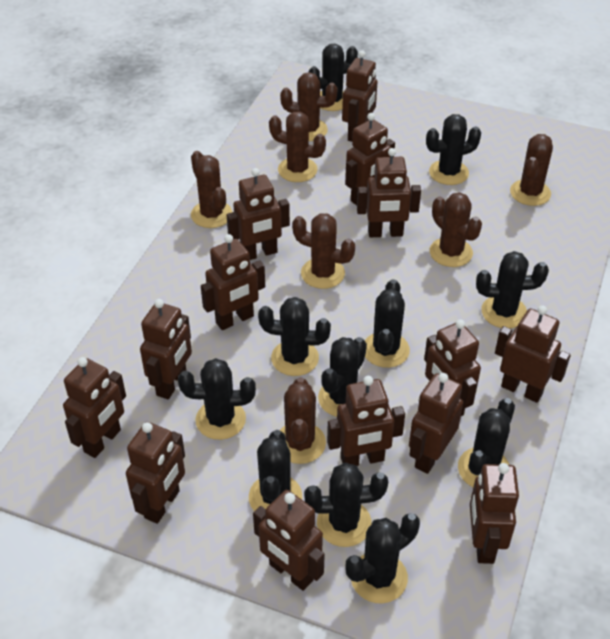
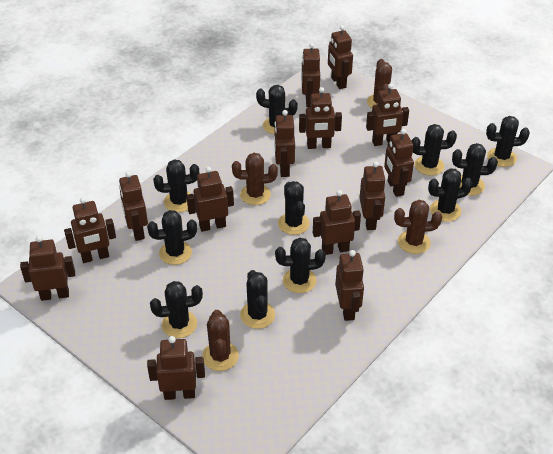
brown cactus: [191,151,232,228] [269,112,326,182] [280,72,337,141] [280,377,326,464] [292,213,355,289] [430,192,482,267] [510,134,553,206] = 7 -> [202,310,239,371] [232,153,278,205] [367,59,392,108] [394,200,442,254] = 4

